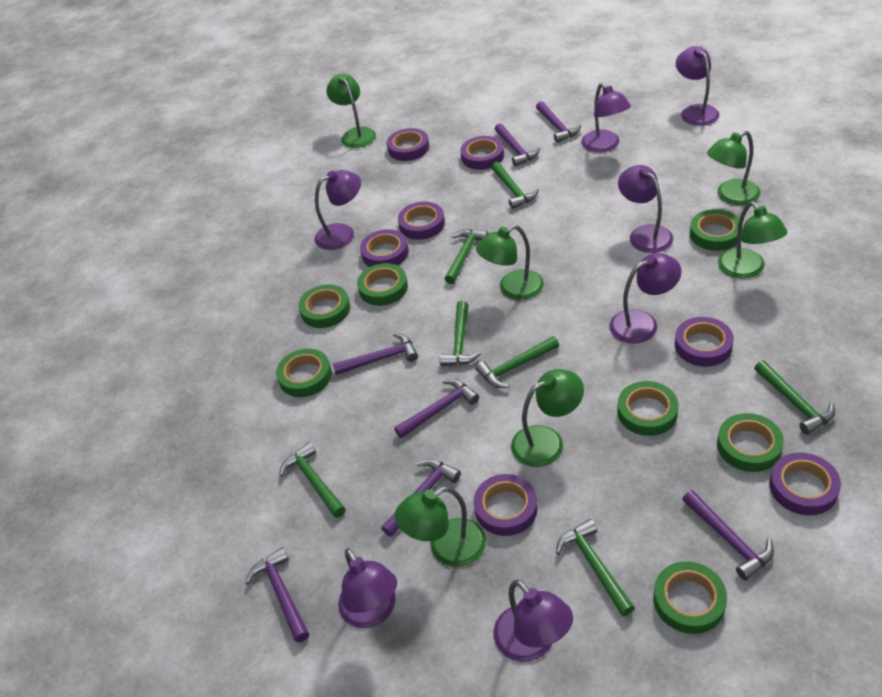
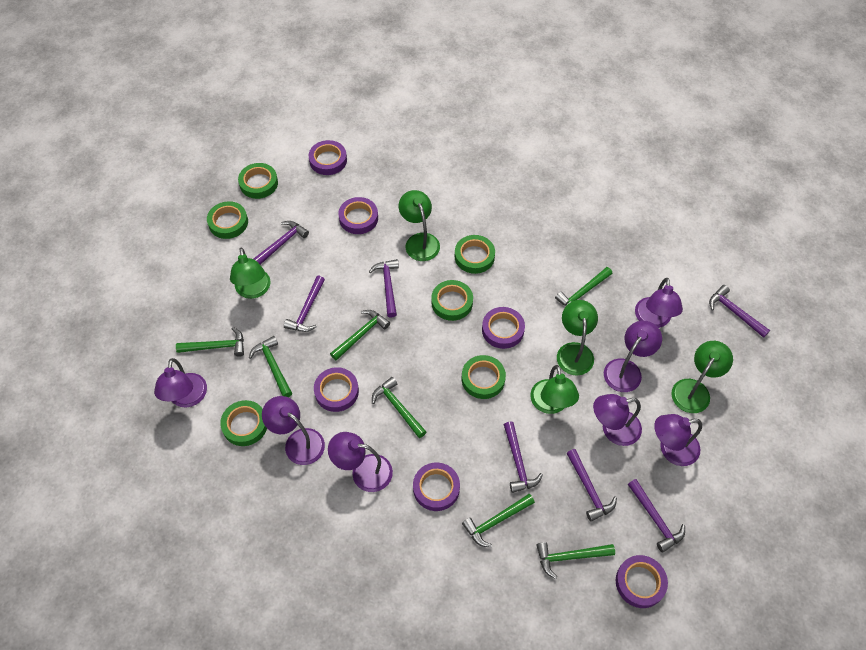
green lamp: [326,74,376,148] [395,486,486,567] [476,225,544,300] [511,369,584,467] [707,131,761,205] [718,202,787,279] = 6 -> [230,248,270,299] [399,190,440,261] [530,365,579,414] [557,300,598,375] [671,341,733,413] = 5
green tape: [276,349,332,397] [298,284,350,328] [357,263,408,306] [617,381,679,436] [653,561,727,634] [690,209,742,251] [717,413,784,472] = 7 -> [207,201,248,239] [220,400,267,446] [238,163,278,199] [431,280,473,321] [455,235,495,274] [462,355,506,399] = 6
purple tape: [360,230,409,267] [387,128,429,161] [398,202,445,240] [460,136,504,170] [474,474,538,536] [675,317,734,367] [769,452,841,515] = 7 -> [309,140,347,175] [314,367,359,412] [338,197,378,234] [413,462,460,511] [482,307,525,349] [616,555,668,608] = 6

